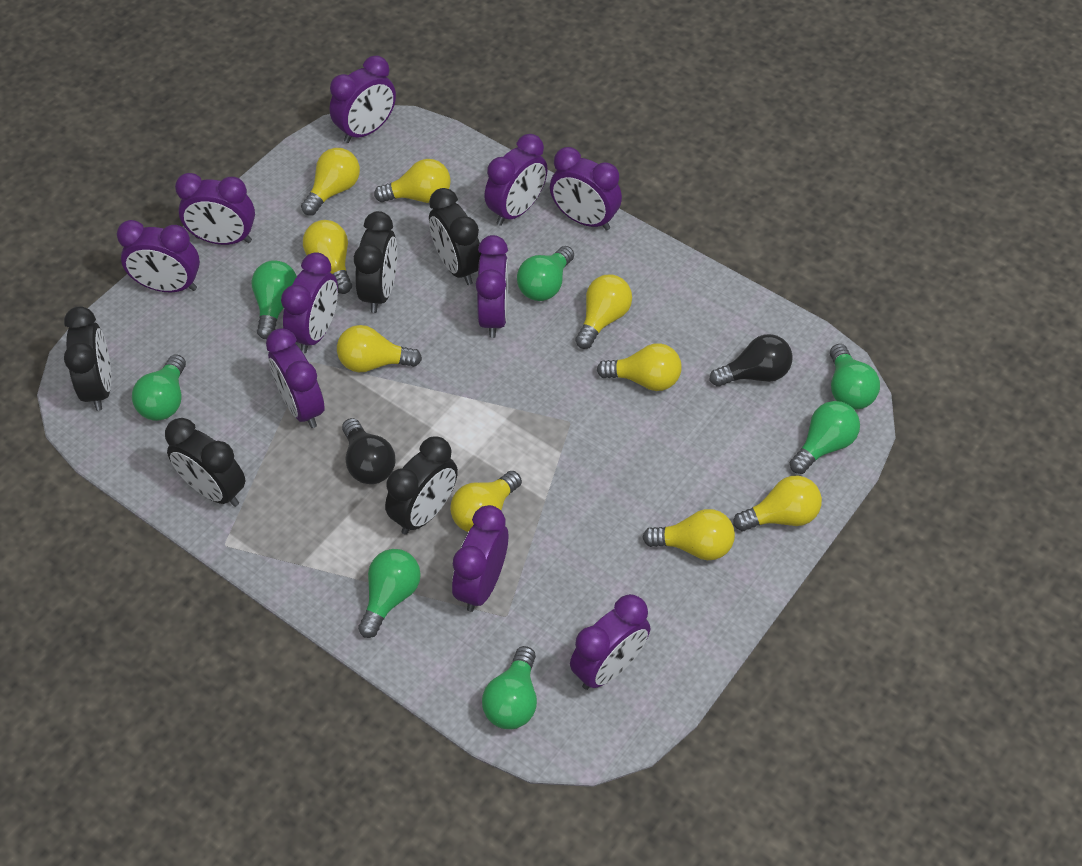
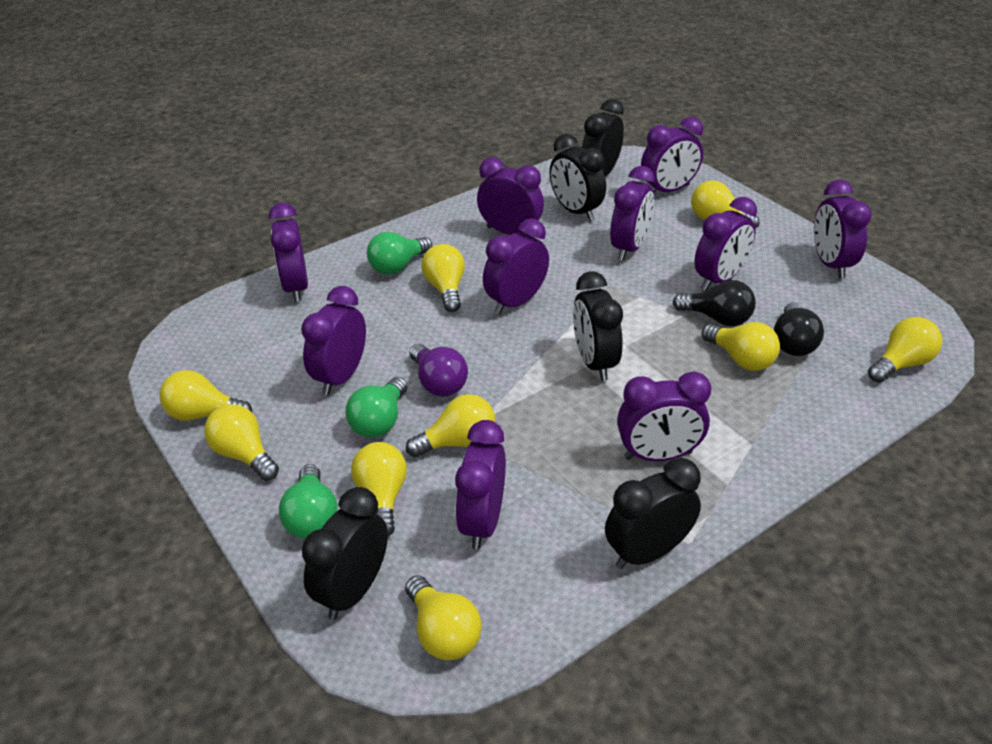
green light bulb: [132,354,186,421] [251,260,297,339] [358,549,421,638] [482,646,537,729] [517,246,574,301] [790,401,860,474] [830,344,880,410] = 7 -> [279,464,338,539] [345,377,408,438] [367,232,432,275] = 3
purple light bulb: none = 0 -> [410,344,468,397] = 1

